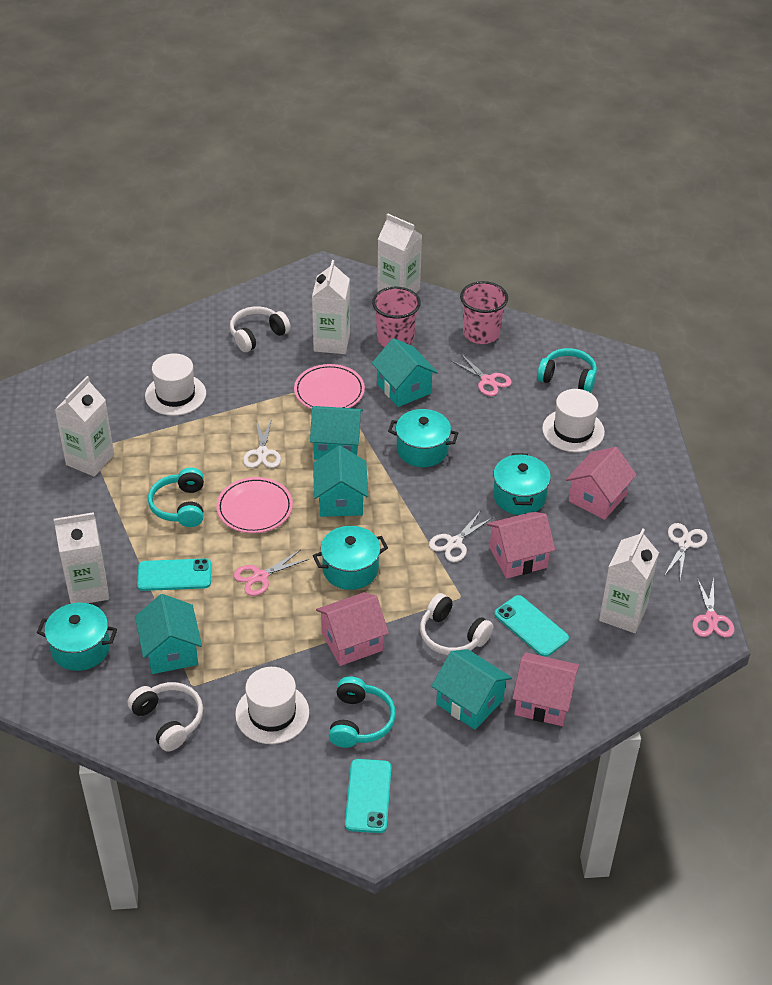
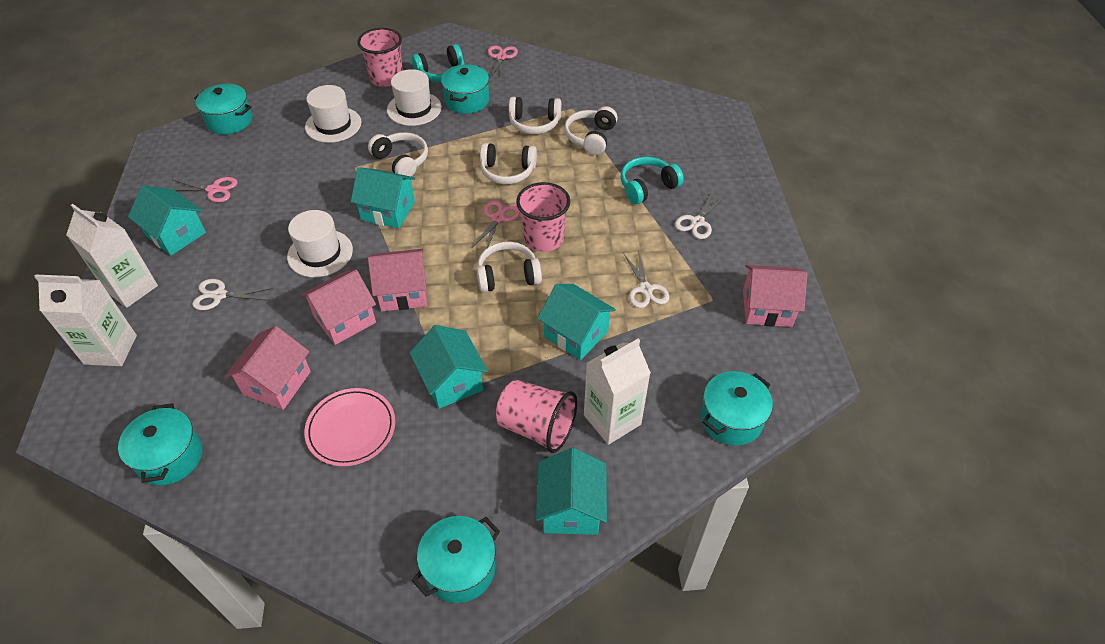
pink cup: [372,287,421,347] [460,281,508,344] = 2 -> [357,28,403,87] [496,380,577,453] [516,182,570,252] = 3
pink plate: [216,477,293,533] [294,364,365,409] = 2 -> [304,388,395,466] = 1
turquoise headphones: [148,467,204,527] [329,677,396,748] [537,348,597,393] = 3 -> [412,44,465,82] [621,157,684,204] = 2
turquoise phone: [137,559,211,591] [345,759,392,833] [494,595,569,657] = 3 -> none = 0
turquoise pot: [37,603,117,671] [313,526,388,590] [388,409,458,467] [493,453,551,515] = 4 -> [118,403,203,485] [194,84,252,134] [412,516,500,603] [441,64,489,114] [701,371,773,446] = 5
white carton: [54,512,109,604] [55,376,114,477] [312,260,350,354] [377,214,422,293] [599,528,659,633] = 5 -> [34,274,137,366] [66,204,158,308] [584,339,651,445] = 3
white headphones: [128,682,203,752] [230,306,291,352] [420,593,493,655] = 3 -> [368,132,428,177] [477,242,542,292] [480,143,537,184] [509,97,561,134] [564,106,618,155] = 5

